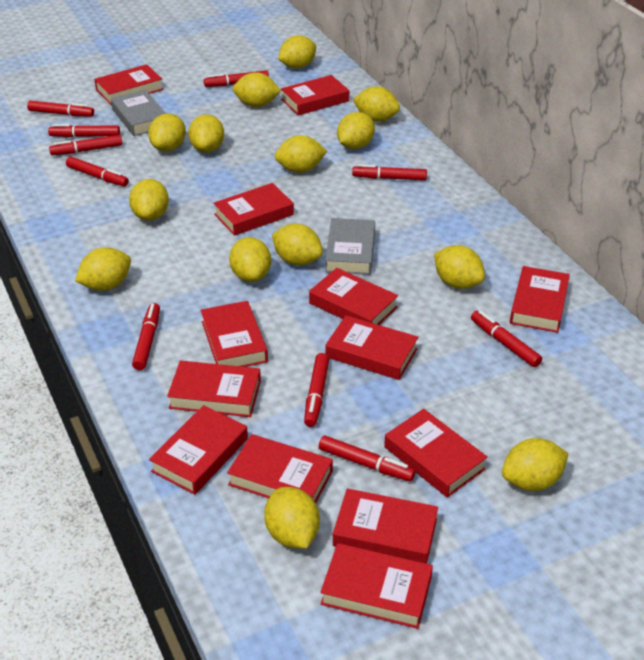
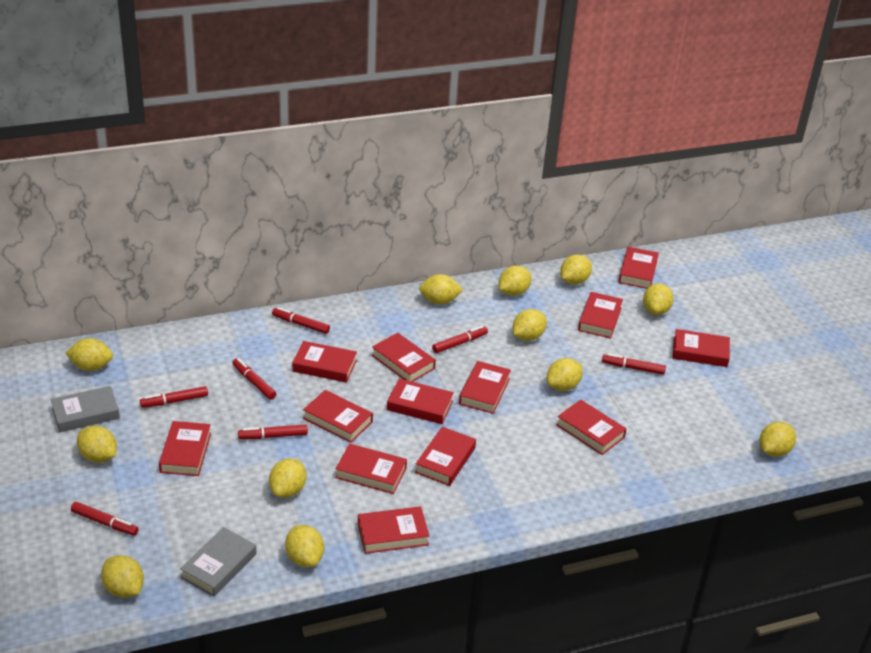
red marker: [27,101,94,117] [48,124,120,137] [49,135,122,155] [66,157,129,187] [132,303,160,370] [204,70,269,87] [304,353,329,427] [319,436,415,481] [352,164,427,180] [471,310,542,367] = 10 -> [71,502,139,536] [140,386,208,408] [232,358,276,400] [238,424,308,439] [272,307,330,334] [432,326,488,353] [602,353,666,375] = 7
yellow lemon: [75,247,131,291] [129,179,169,221] [148,114,186,151] [188,114,224,153] [229,237,271,282] [233,72,281,107] [264,487,320,549] [272,224,323,266] [275,135,327,173] [278,35,316,69] [337,112,375,149] [353,87,400,122] [434,245,485,289] [502,438,569,491] = 14 -> [66,338,113,371] [77,426,117,462] [101,555,144,598] [269,458,306,498] [285,525,324,567] [419,274,463,304] [499,265,531,296] [513,309,547,341] [547,358,583,391] [560,255,592,285] [643,283,674,315] [759,422,796,457] = 12

